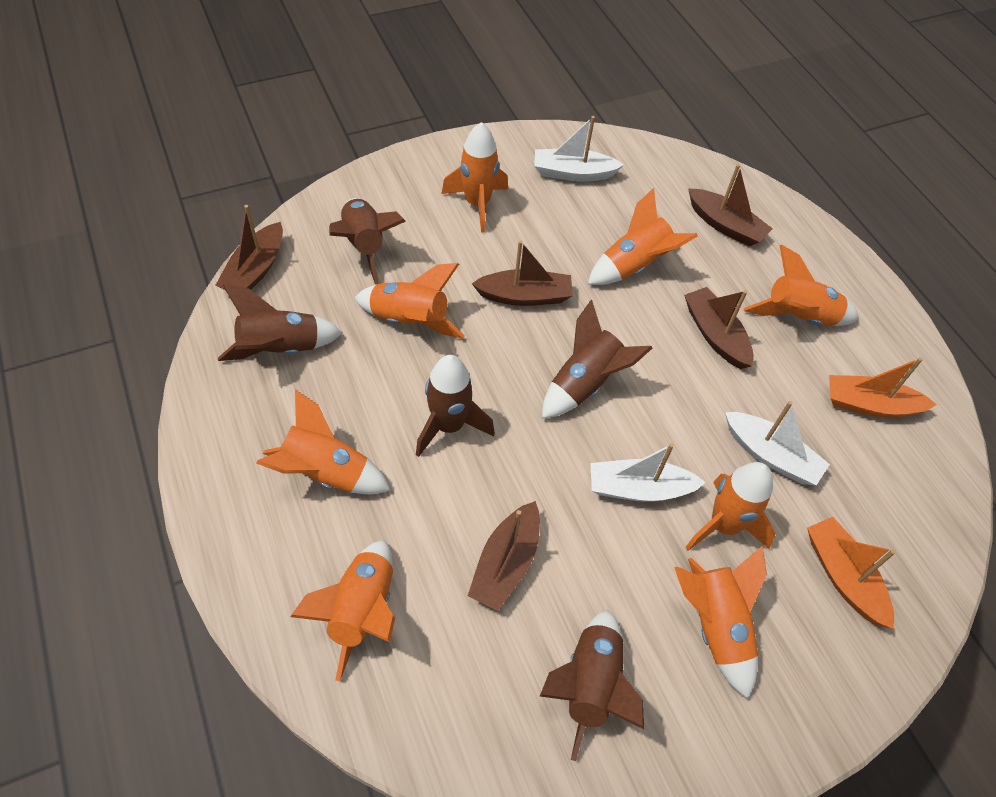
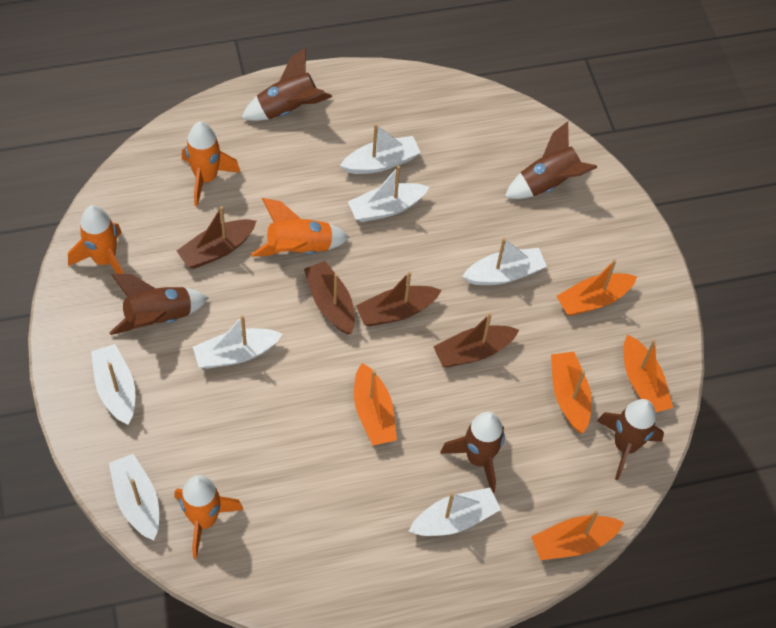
brown boat: [216,205,283,290] [468,501,540,611] [472,240,573,306] [684,287,754,369] [688,164,773,246] = 5 -> [177,206,257,269] [304,261,355,335] [356,271,442,326] [433,313,519,368] = 4
orange boat: [807,517,896,629] [829,357,937,418] = 2 -> [354,363,397,446] [531,510,624,560] [551,352,592,433] [557,259,637,316] [623,334,673,412] = 5
orange rocket: [256,389,391,494] [290,540,395,681] [354,263,465,339] [442,122,508,233] [588,188,698,285] [674,545,767,699] [685,462,776,551] [743,245,859,326] = 8 -> [68,205,124,274] [174,475,243,559] [182,121,241,207] [251,198,350,257] = 4
white boat: [534,116,624,182] [591,443,706,502] [725,401,830,485] = 3 -> [91,344,135,425] [109,454,159,540] [193,315,282,369] [340,124,421,174] [348,166,429,222] [409,488,501,536] [462,238,547,285] = 7

